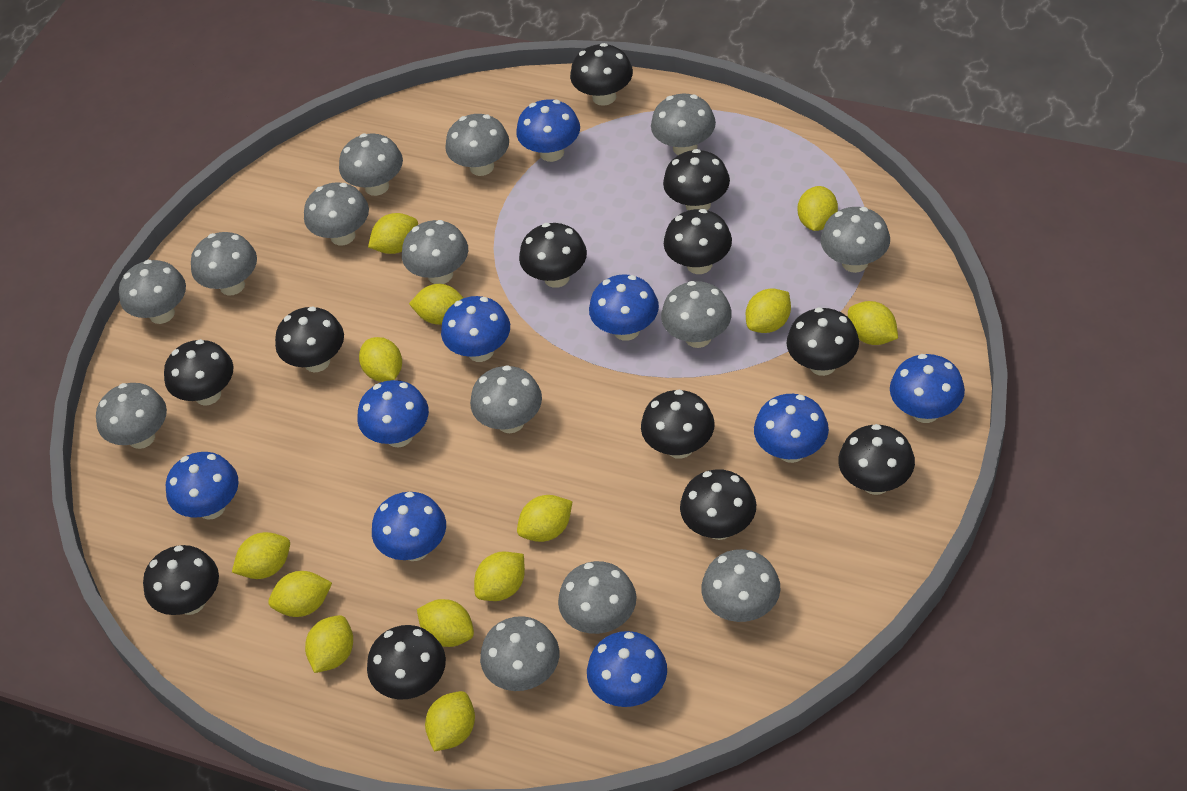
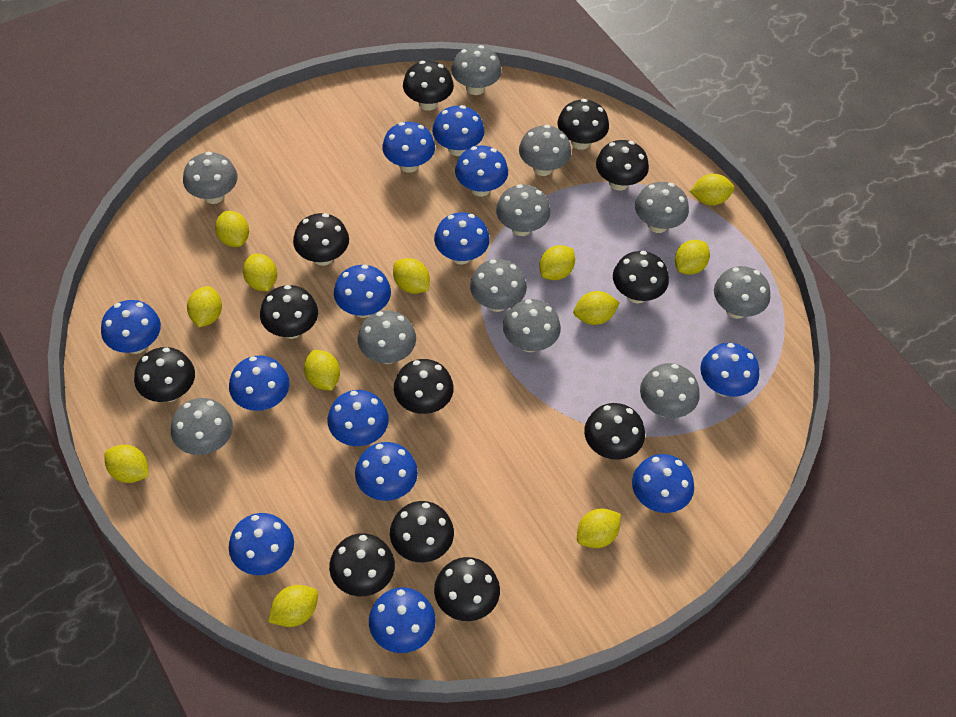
blue mushroom: [166,452,239,520] [357,380,429,448] [372,492,446,561] [441,296,510,362] [516,99,580,162] [587,631,667,707] [589,274,659,341] [754,394,829,463] [890,354,965,423] = 9 -> [101,300,161,354] [229,355,289,411] [229,513,294,575] [328,390,389,446] [334,265,391,318] [355,442,418,501] [369,587,436,653] [382,122,435,173] [432,105,485,156] [434,212,490,264] [455,145,508,197] [632,454,694,513] [700,343,759,397] = 13
grey mushroom: [96,383,167,449] [119,260,186,324] [191,232,257,295] [304,182,369,245] [339,133,403,196] [402,220,468,284] [445,114,509,176] [470,365,542,433] [480,616,559,691] [558,561,636,634] [651,94,716,155] [661,281,732,348] [701,549,781,622] [821,207,890,273] = 14 -> [171,398,233,455] [183,152,238,204] [358,310,416,364] [451,45,502,95] [470,259,527,312] [496,184,551,236] [503,299,561,352] [519,125,571,176] [635,182,689,233] [640,363,700,418] [714,266,770,319] = 11
yellow lemon: [232,532,290,579] [268,571,332,617] [305,615,353,673] [359,337,402,382] [368,213,418,254] [409,284,463,325] [417,599,474,647] [425,691,475,752] [474,551,525,601] [517,495,573,542] [746,288,791,333] [798,186,838,231] [848,301,898,345] = 13 -> [104,445,149,483] [187,286,222,328] [215,211,249,247] [243,254,277,291] [268,585,318,627] [304,350,340,391] [393,258,430,294] [539,245,575,280] [573,291,620,325] [577,508,621,548] [675,240,710,275] [690,174,734,205] = 12

